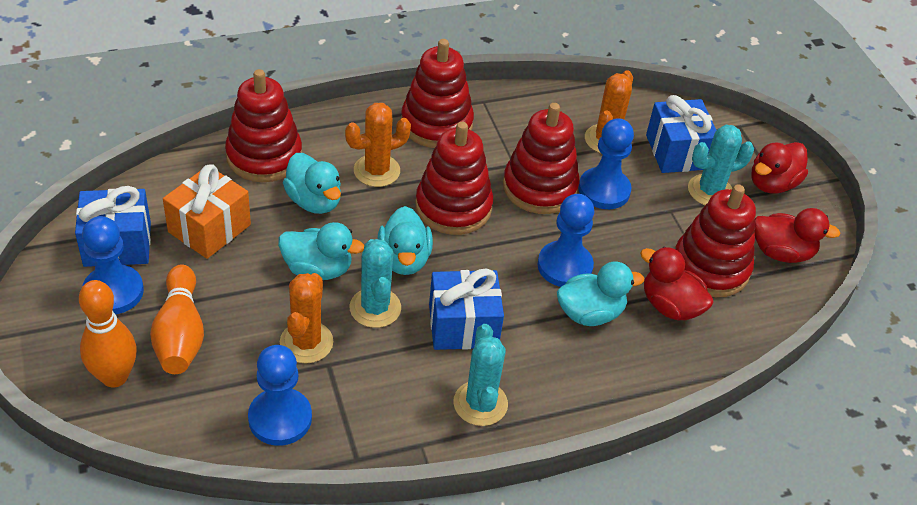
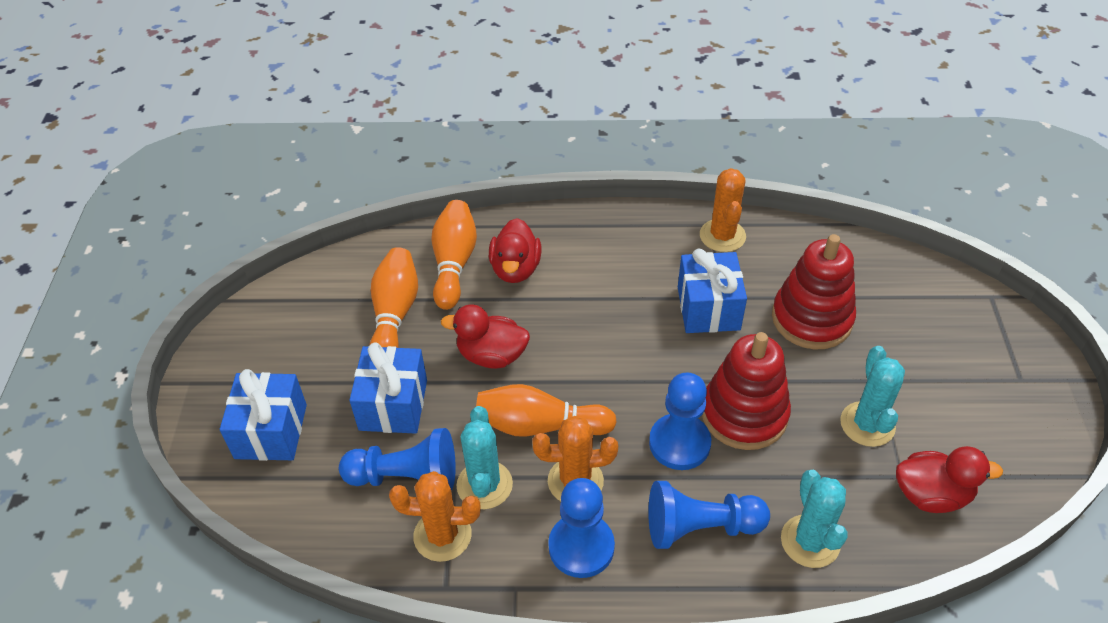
orange bowling pin: [79,280,137,388] [150,265,204,374] = 2 -> [370,247,418,348] [431,200,477,310] [476,384,617,437] = 3
orange gift: [163,164,251,259] = 1 -> none = 0
red stacking toy: [225,69,302,182] [401,39,474,148] [416,122,493,235] [503,103,580,214] [675,184,756,297] = 5 -> [702,332,791,450] [772,234,856,349] = 2
turquoise duck: [278,222,364,280] [283,153,341,214] [377,206,433,275] [557,262,644,326] = 4 -> none = 0

